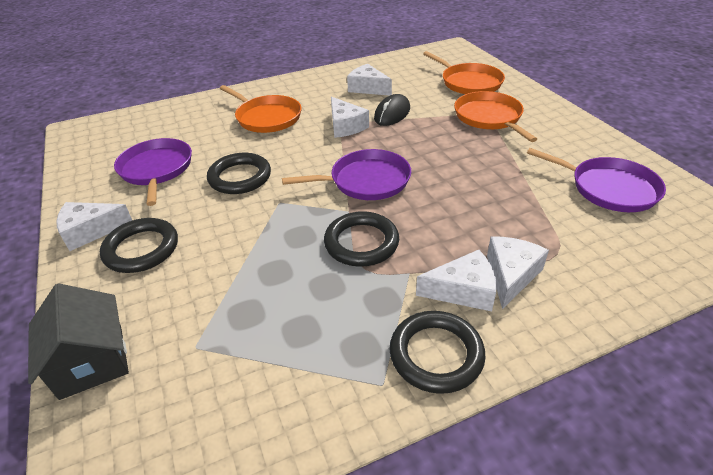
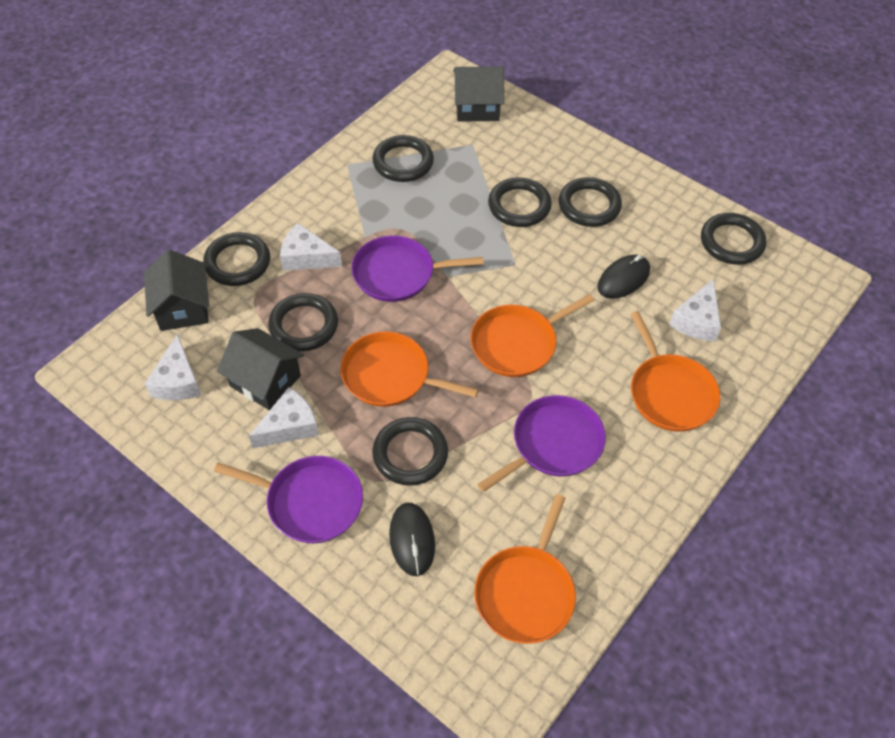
black house: [28,283,129,400] = 1 -> [144,249,209,331] [217,328,304,410] [453,66,504,122] = 3
black mouse: [374,94,410,126] = 1 -> [389,503,435,576] [598,255,650,299] = 2
black ring: [100,218,178,273] [207,153,271,194] [324,211,399,267] [389,311,486,394] = 4 -> [203,232,270,286] [268,293,338,352] [372,135,434,182] [372,417,448,486] [488,178,552,227] [559,177,622,227] [701,213,766,265] = 7
orange pan: [220,85,302,133] [423,51,505,94] [454,91,537,142] = 3 -> [340,331,479,407] [470,294,595,377] [474,494,576,644] [631,311,720,432] = 4
white cheese: [56,202,132,251] [331,97,369,138] [347,64,392,96] [416,250,497,311] [487,236,549,309] = 5 -> [145,334,201,400] [249,387,319,448] [280,223,342,271] [669,279,721,341] = 4

